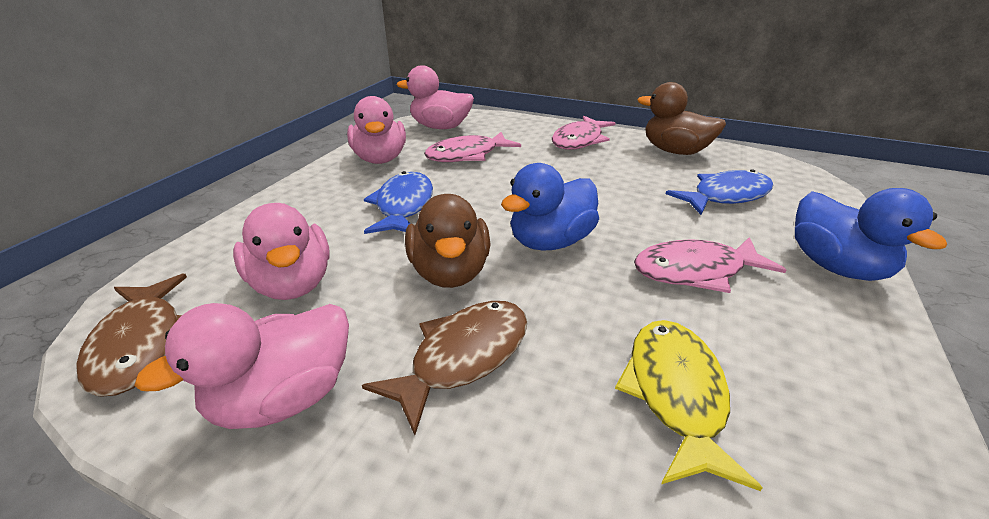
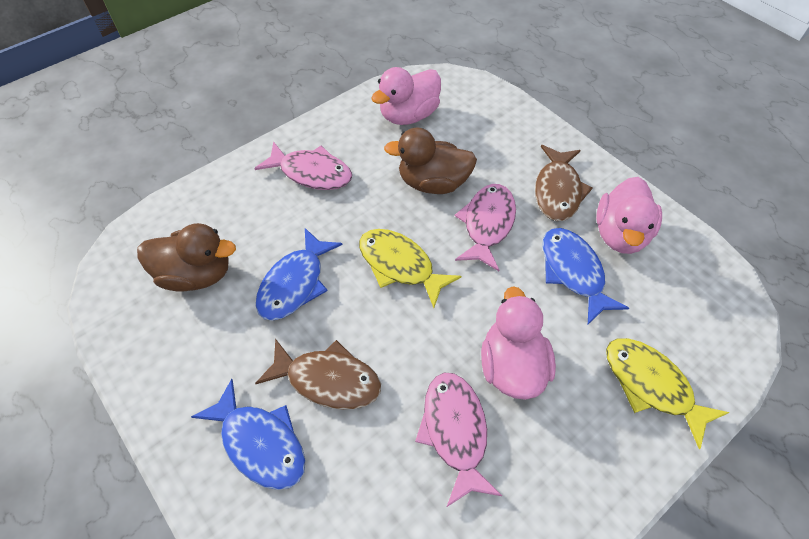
blue duck: [501,163,599,251] [795,188,947,281] = 2 -> none = 0
blue fish: [364,171,433,234] [666,169,774,215] = 2 -> [191,379,305,490] [256,228,343,321] [543,228,629,324] = 3
pink duck: [134,303,349,429] [233,203,330,300] [347,96,406,164] [397,65,474,129] = 4 -> [371,67,441,125] [481,286,556,400] [596,177,662,254] = 3
yellow fish: [615,320,762,491] = 1 -> [359,229,461,308] [606,338,730,449] = 2

